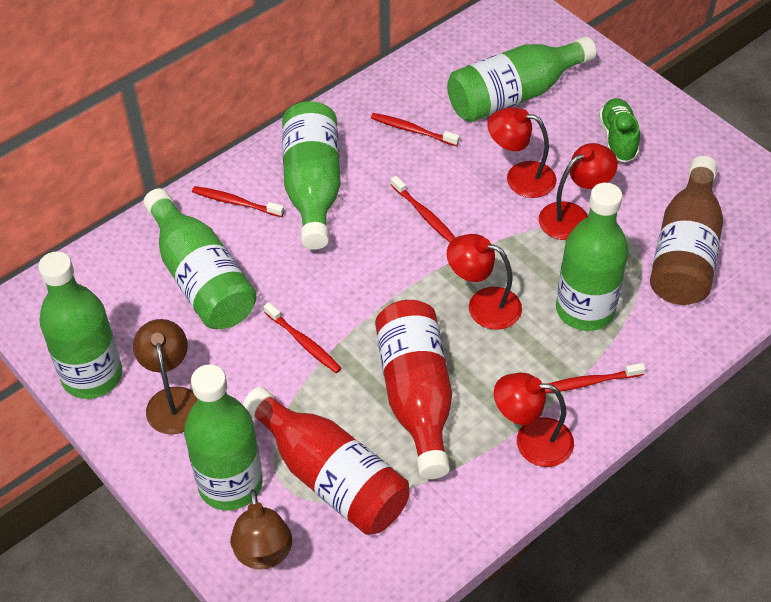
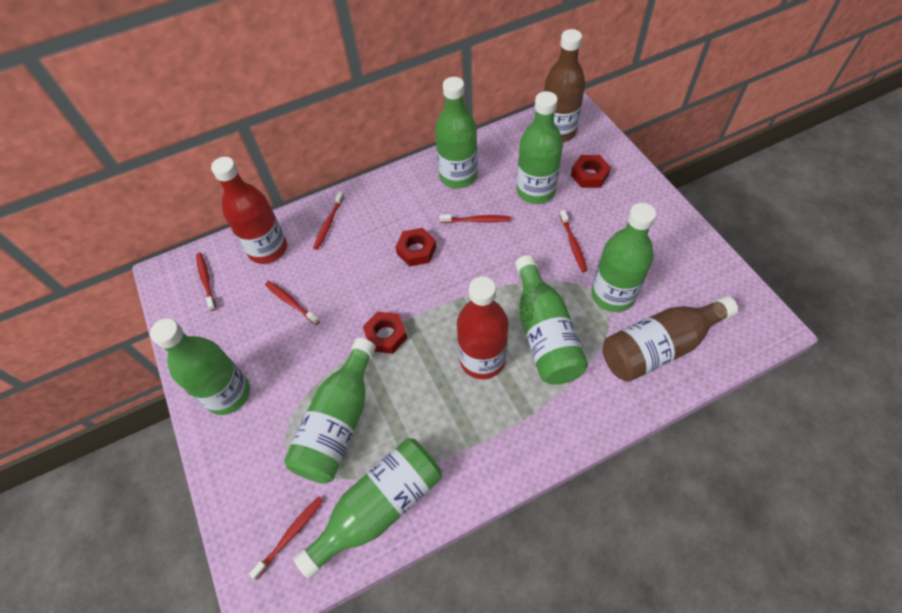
brown bottle: [650,156,723,305] = 1 -> [544,29,585,142] [603,296,738,382] = 2
brown lamp: [133,319,197,434] [230,489,292,570] = 2 -> none = 0
green bottle: [38,252,122,399] [143,188,257,329] [184,364,263,511] [282,101,341,250] [447,36,596,122] [556,183,628,331] = 6 -> [150,318,250,415] [284,338,376,484] [294,438,442,579] [435,77,478,189] [515,255,588,385] [517,91,563,204] [592,203,656,312] = 7
green shoe: [599,98,640,163] = 1 -> none = 0
red lamp: [447,234,522,330] [487,107,557,198] [494,373,574,467] [539,143,618,240] = 4 -> none = 0
red nut: none = 0 -> [363,311,407,354] [395,228,436,266] [571,155,611,188] = 3
red toothbrush: [192,186,284,217] [264,302,342,373] [371,113,460,146] [391,176,456,242] [545,363,645,393] = 5 -> [196,253,216,311] [249,496,324,580] [265,281,320,325] [313,191,345,250] [440,214,511,223] [560,210,588,272] = 6

